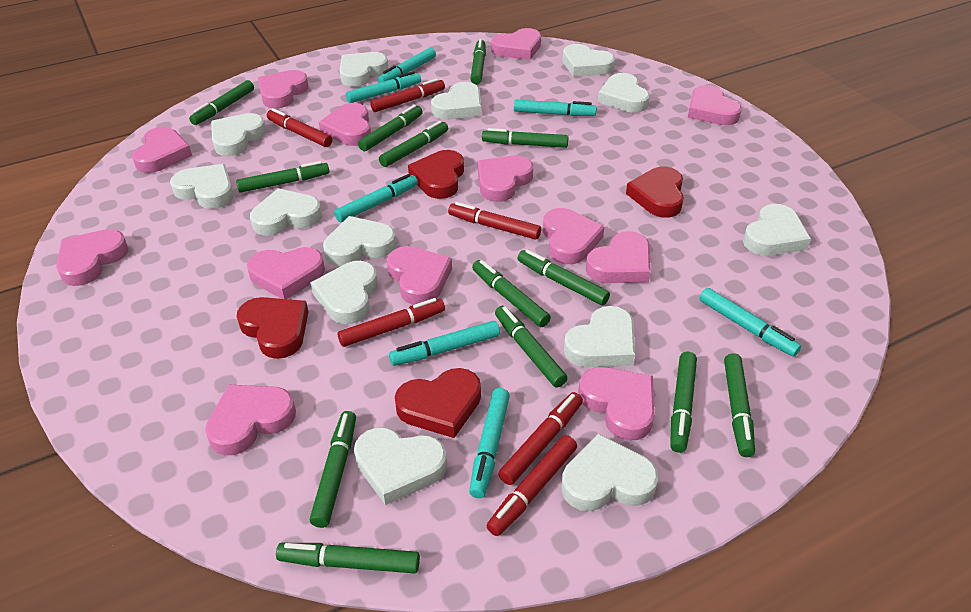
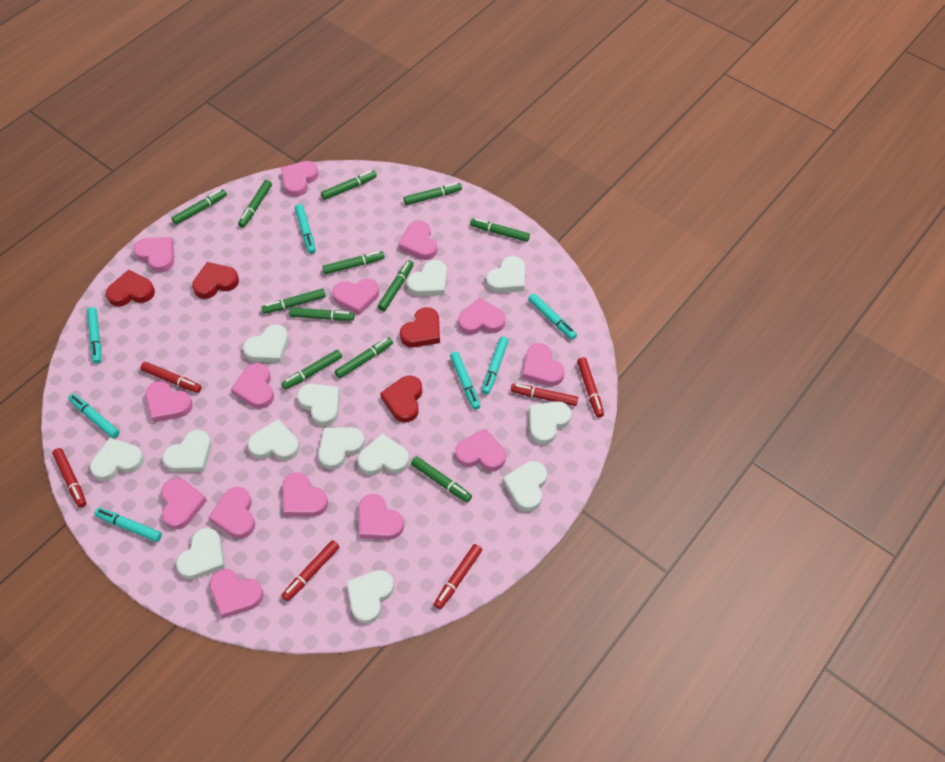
green marker: [189,80,254,125] [236,161,329,193] [276,543,420,574] [310,411,356,528] [358,105,423,151] [379,121,448,167] [470,39,486,85] [472,260,551,327] [482,128,568,148] [495,306,568,388] [518,249,610,305] [670,352,697,453] [724,353,755,457] = 13 -> [171,189,227,225] [238,180,272,228] [262,289,326,314] [281,350,342,390] [289,307,355,321] [321,171,377,200] [322,251,385,274] [335,337,393,378] [378,260,414,311] [403,183,462,205] [411,457,472,502] [470,218,530,242] = 12
pink heart: [56,229,129,286] [132,127,192,173] [205,385,296,455] [247,247,325,299] [258,70,309,109] [319,103,371,146] [387,246,452,305] [478,156,533,202] [491,28,541,60] [543,208,604,264] [578,367,655,441] [586,231,651,283] [688,85,742,125] = 13 -> [133,237,174,272] [145,381,193,422] [161,478,207,529] [209,487,255,538] [210,569,263,618] [231,363,274,409] [281,161,319,197] [282,472,328,517] [332,278,379,315] [358,494,404,540] [398,221,437,260] [455,428,506,471] [458,298,505,335] [522,343,564,386] = 14

